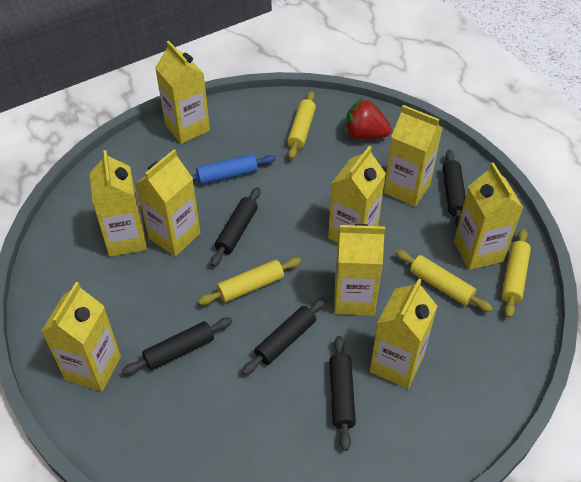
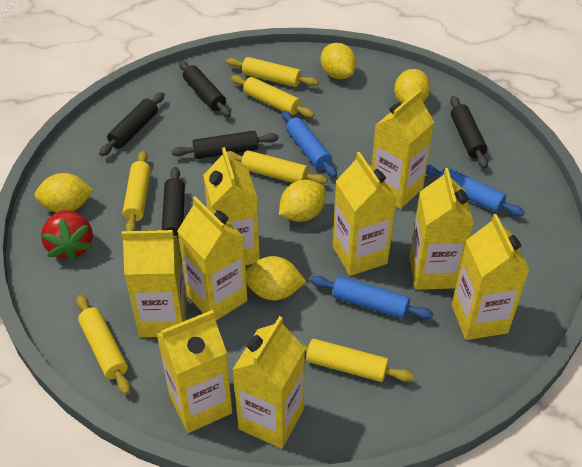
blue rolling pin: [191,154,276,185] = 1 -> [282,110,337,178] [311,276,433,319] [426,164,525,216] = 3
yellow lemon: none = 0 -> [34,173,94,212] [246,256,306,300] [279,180,326,222] [321,43,357,79] [394,69,430,104] = 5
yellow rolling pin: [198,257,301,305] [287,91,316,159] [395,250,493,312] [502,229,531,318] = 4 -> [76,295,131,395] [123,151,151,231] [226,57,319,87] [227,150,328,185] [231,75,315,118] [302,339,414,382] = 6

